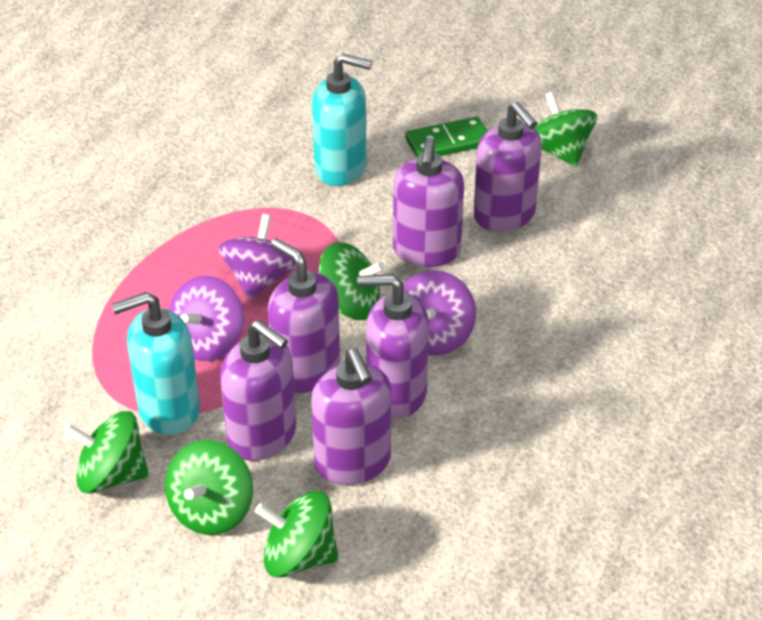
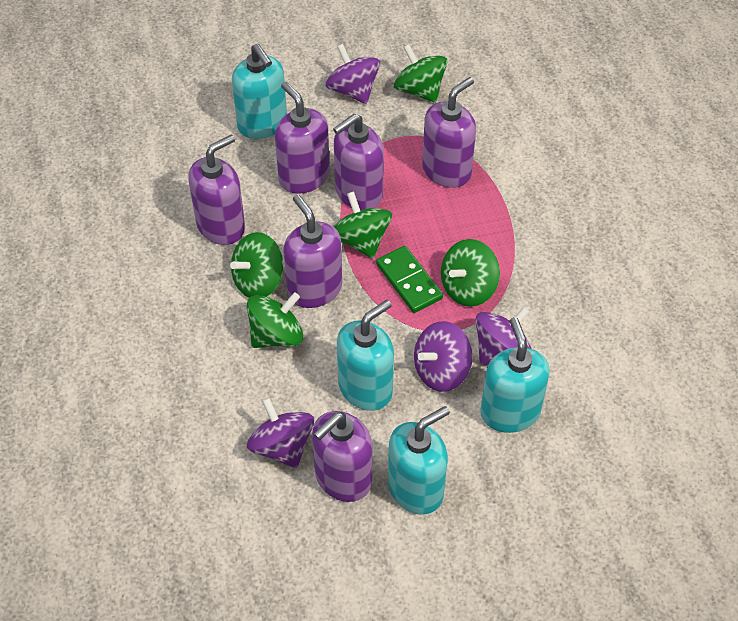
purple spinning top: [169,276,244,361] [218,214,296,300] [403,270,476,356] = 3 -> [247,397,314,468] [326,44,380,104] [414,321,472,392] [475,307,531,365] = 4
turquoise soap dispenser: [111,292,200,435] [312,53,372,186] = 2 -> [232,44,287,139] [337,300,394,411] [388,406,450,515] [480,317,550,433] = 4

